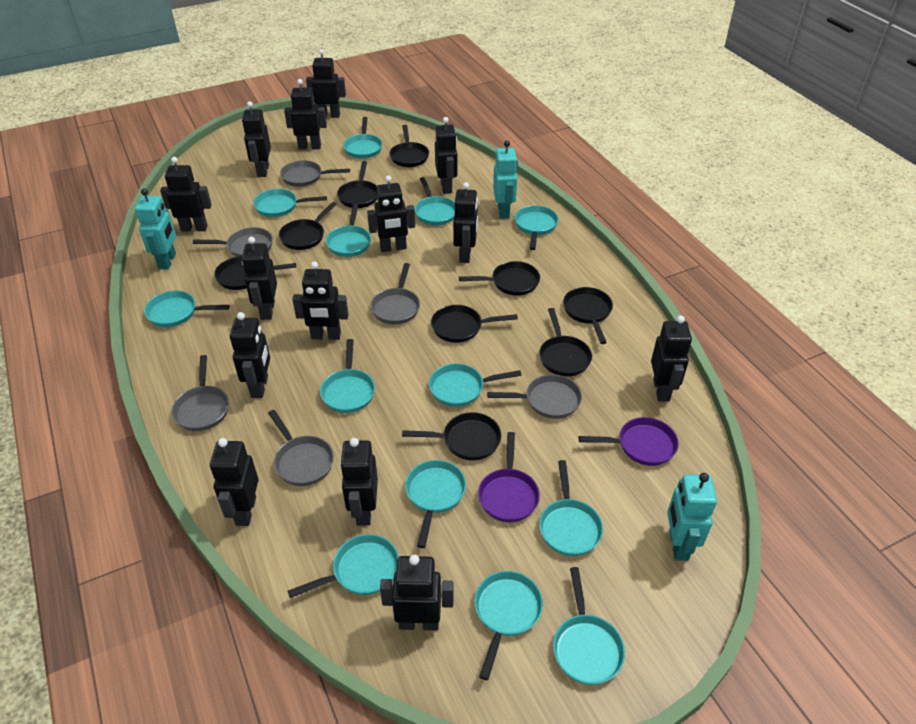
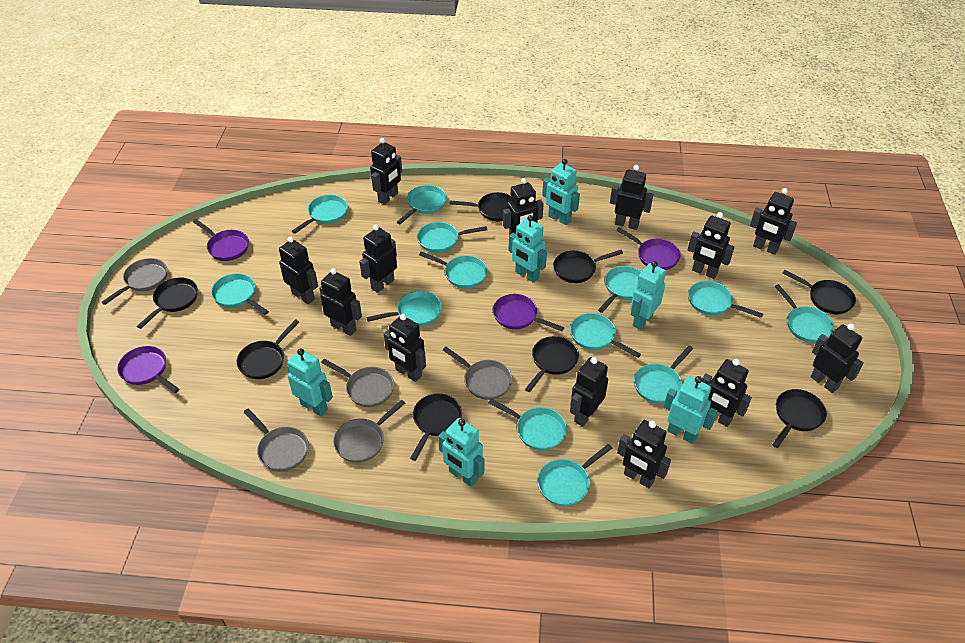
black pan: [214,256,296,290] [279,202,337,250] [337,161,377,208] [390,125,429,167] [402,412,501,461] [431,305,518,343] [459,261,540,296] [539,308,592,377] [563,287,613,344] = 9 -> [137,277,198,329] [237,319,299,379] [410,394,462,461] [450,192,511,221] [525,336,579,392] [554,250,623,283] [772,389,827,448] [783,270,856,314] = 8
black robot: [160,157,212,232] [210,438,258,526] [230,312,270,398] [242,101,271,177] [242,237,277,320] [284,79,327,149] [292,261,349,340] [306,49,346,118] [340,438,378,526] [367,175,415,252] [380,555,454,631] [435,117,458,194] [453,182,478,263] [651,316,692,401] = 14 -> [279,236,318,304] [319,268,362,336] [359,224,397,293] [370,138,402,205] [384,314,426,382] [503,178,544,235] [570,357,608,427] [610,165,653,230] [617,420,671,488] [688,212,734,279] [702,359,752,427] [750,188,797,255] [811,323,864,393] = 13
grey pan: [172,355,229,431] [193,227,273,257] [268,410,334,486] [280,160,350,187] [371,263,420,325] [487,374,582,419] = 6 -> [102,258,167,305] [244,409,309,471] [321,359,394,407] [333,400,405,463] [443,347,512,400] = 5
purple pan: [478,432,540,522] [579,417,679,466] = 2 -> [117,346,179,393] [193,219,249,261] [493,294,564,331] [616,227,681,270] = 4
turquoise robot: [135,188,176,270] [493,140,518,219] [667,473,717,561] = 3 -> [287,348,333,416] [438,418,484,487] [509,215,547,283] [542,159,580,225] [630,261,666,330] [664,376,718,444] = 6

